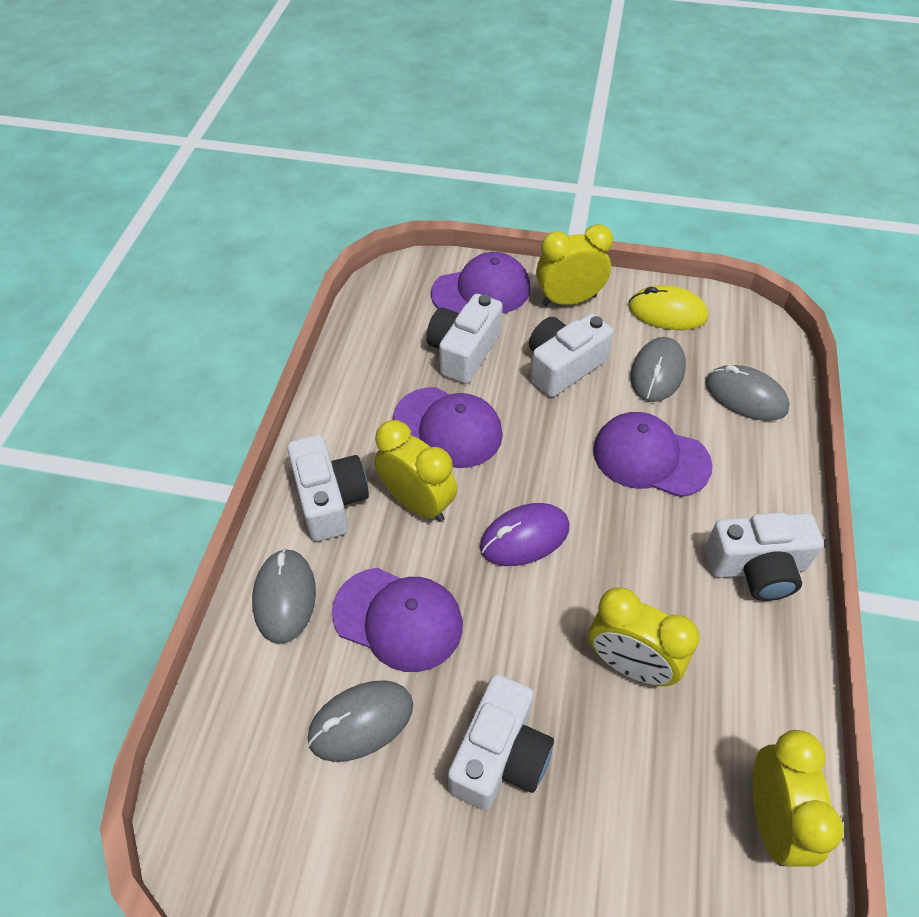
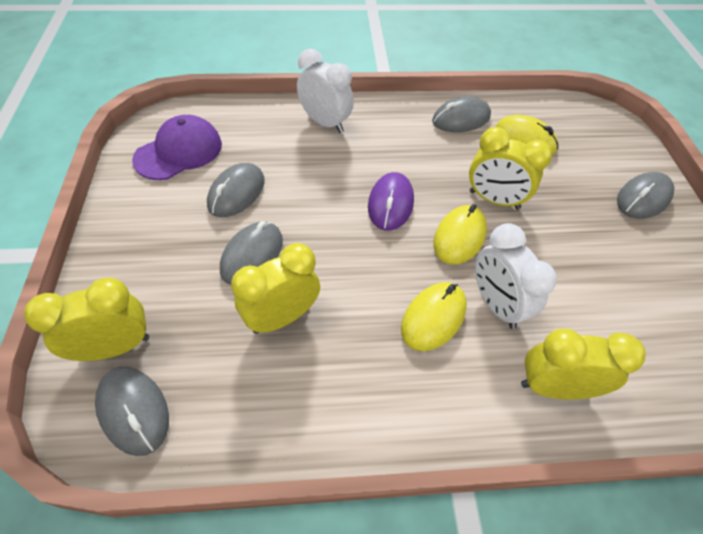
grey mouse: [252,548,316,644] [307,680,413,762] [630,337,686,402] [705,365,790,421] = 4 -> [95,367,169,456] [207,163,265,217] [220,221,283,284] [432,97,491,132] [617,172,674,219] = 5
purple cap: [332,568,463,672] [393,387,503,468] [431,252,530,313] [593,412,713,497] = 4 -> [132,115,222,180] = 1
white camera: [287,435,369,541] [426,294,503,384] [448,674,554,810] [529,314,614,397] [705,512,823,601] = 5 -> none = 0
white clock: none = 0 -> [297,48,354,133] [475,223,557,329] = 2
yellow mouse: [628,285,708,330] = 1 -> [401,282,467,351] [433,204,487,265] [496,115,558,154] = 3

